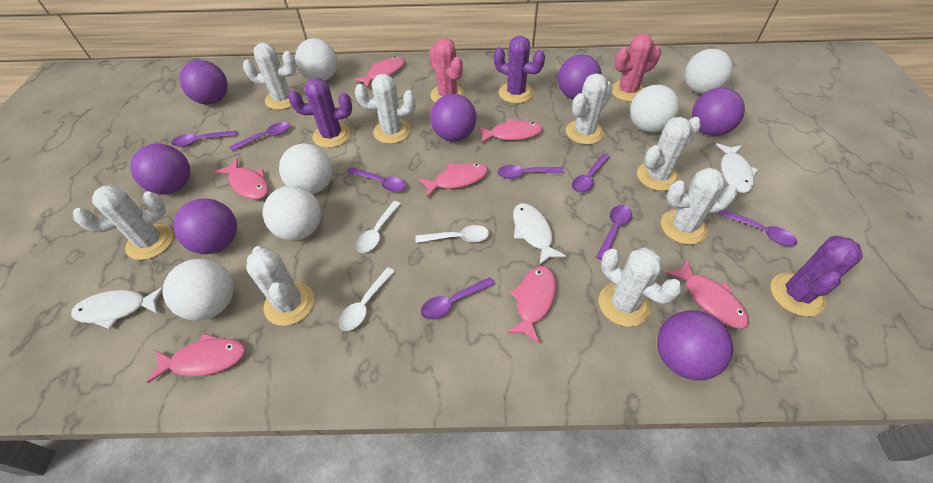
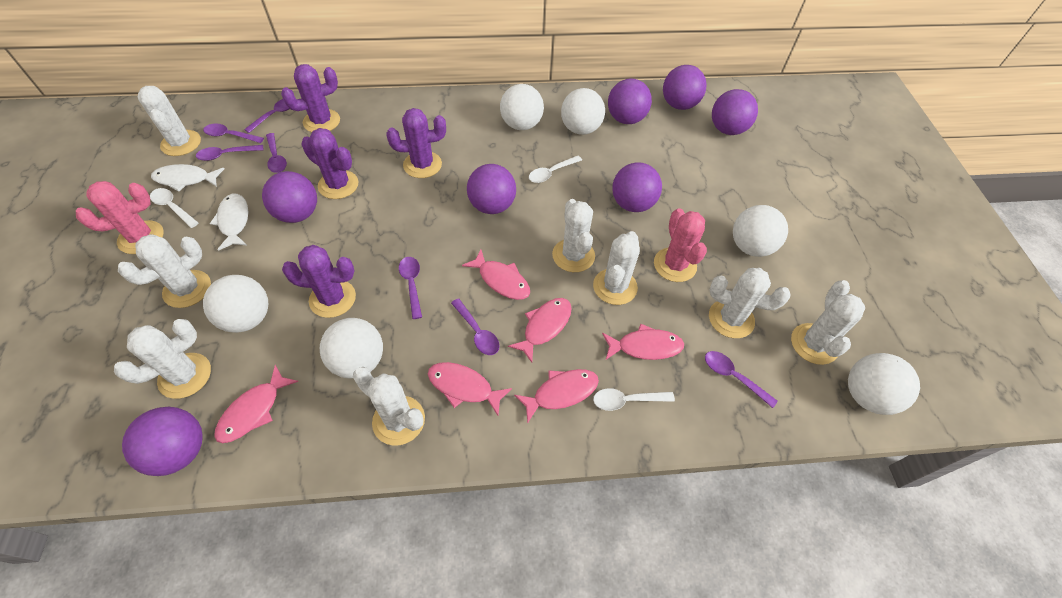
pink fish: [147,333,246,383] [215,158,269,200] [354,57,405,88] [418,162,488,198] [477,119,543,144] [507,266,556,343] [665,259,749,329] = 7 -> [214,365,298,443] [428,362,512,416] [462,250,530,300] [508,298,572,363] [514,369,599,424] [602,324,684,360] = 6
purple cactus: [288,78,352,148] [494,36,545,104] [770,236,863,317] = 3 -> [281,64,340,132] [282,245,356,318] [301,128,358,199] [386,108,446,178] = 4
purple spoon: [171,131,237,147] [230,122,290,151] [347,167,406,192] [421,277,495,320] [497,165,564,179] [572,154,610,193] [596,205,632,260] [718,210,797,246] = 8 -> [196,145,263,161] [203,124,264,143] [244,99,290,133] [266,133,287,173] [399,257,422,319] [451,298,499,355] [705,351,778,408] = 7
white fish: [71,286,163,329] [513,203,566,266] [716,143,758,193] = 3 -> [151,164,224,191] [210,193,248,251] = 2

